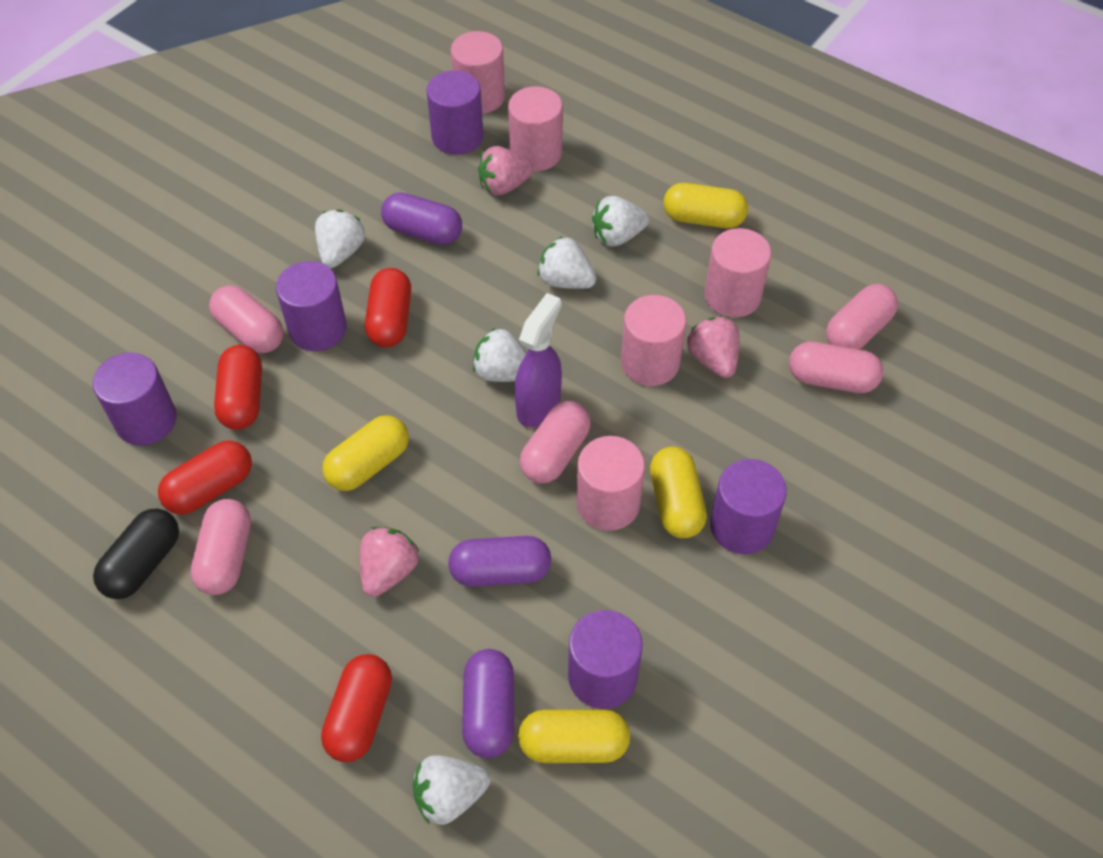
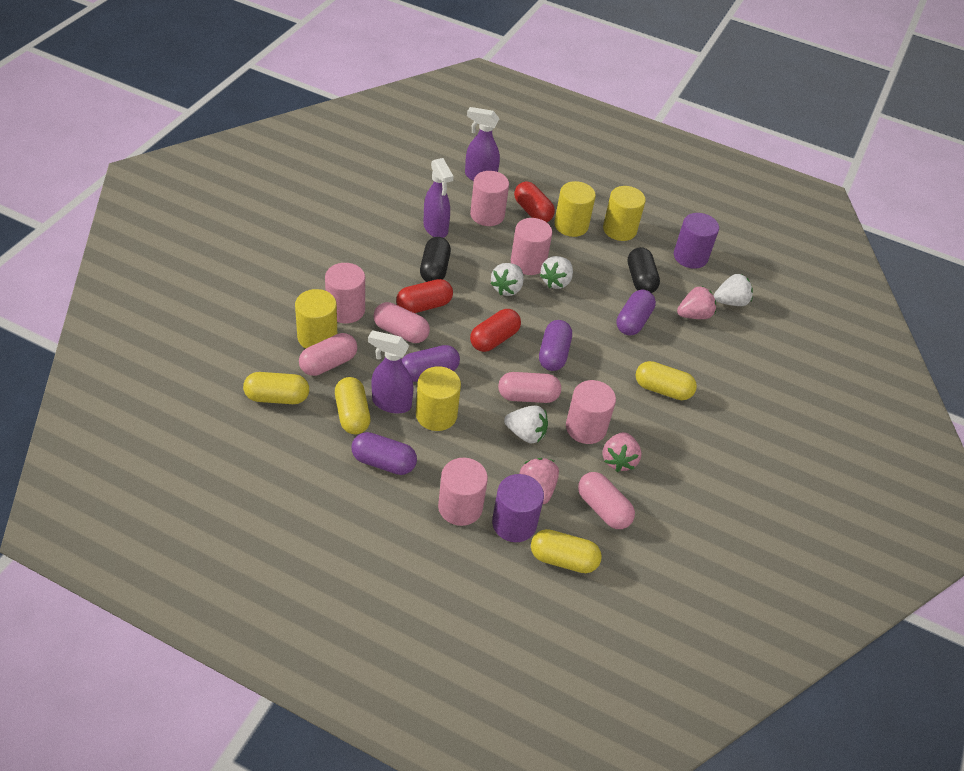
black capsule: [93,508,179,599] = 1 -> [420,237,451,282] [628,247,660,293] = 2
pink capsule: [191,499,251,595] [209,286,284,353] [520,401,591,483] [789,341,883,393] [826,284,898,349] = 5 -> [299,333,357,376] [373,302,430,343] [498,372,561,403] [578,472,635,529] = 4
purple capsule: [381,192,462,245] [448,536,551,587] [462,649,514,758] = 3 -> [351,432,417,475] [402,345,460,382] [539,320,572,371] [616,290,656,336] = 4
purple cylinder: [93,353,177,446] [276,261,347,351] [427,70,483,155] [568,610,643,709] [710,459,787,554] = 5 -> [492,474,544,542] [674,213,719,269] = 2
purple spray bottle: [514,293,562,427] = 1 -> [368,330,414,413] [423,158,454,238] [465,107,500,181] = 3
red capsule: [158,441,252,515] [214,345,262,430] [321,654,392,762] [365,268,411,348] = 4 -> [396,279,453,313] [470,309,521,352] [514,181,555,222] = 3
white strawberry: [315,209,365,268] [413,755,490,825] [473,327,527,382] [537,236,596,289] [592,196,649,246] = 5 -> [490,263,524,296] [504,406,548,443] [540,256,573,289] [714,274,753,306] = 4
yellow cylinder: none = 0 -> [295,289,337,348] [416,366,461,431] [554,181,596,237] [603,186,646,241] = 4

